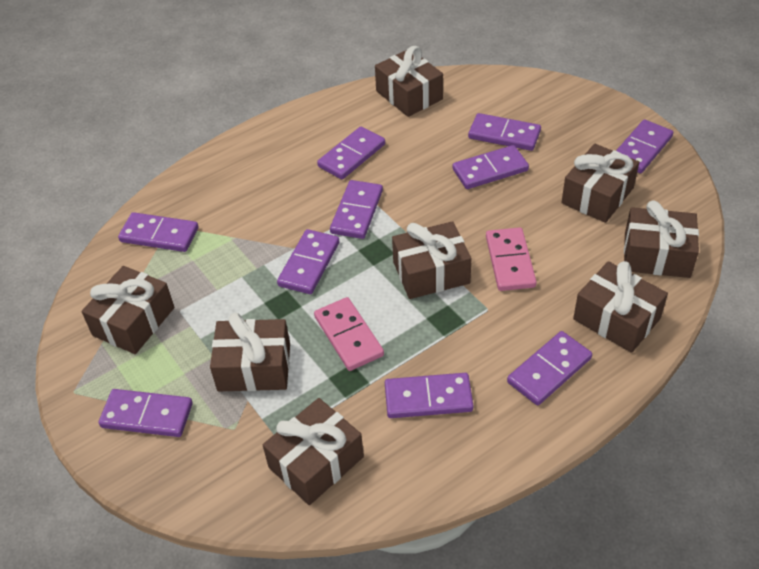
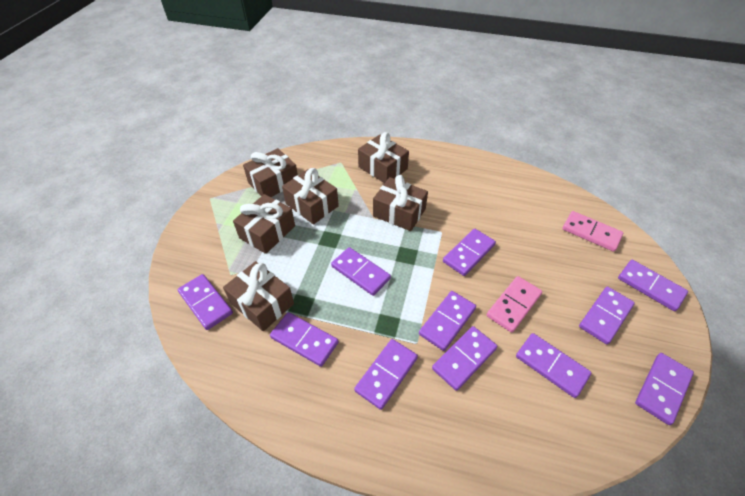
brown gift: [82,266,174,354] [210,313,290,391] [263,398,364,505] [375,46,443,117] [392,221,472,299] [561,144,639,223] [573,261,668,353] [624,200,699,278] = 8 -> [223,261,294,331] [233,194,295,254] [243,148,298,197] [282,168,339,225] [358,132,409,183] [373,175,428,231] = 6
purple domino: [99,389,193,437] [118,212,198,252] [277,229,339,294] [317,126,385,179] [330,180,383,239] [385,373,474,418] [452,145,529,189] [468,113,541,151] [507,331,592,405] [616,119,673,173] = 10 -> [178,274,233,330] [270,312,338,367] [331,247,391,296] [354,339,418,410] [419,291,476,351] [432,326,497,391] [443,229,496,276] [516,333,592,398] [579,287,635,344] [618,260,688,311] [635,353,694,425] = 11

